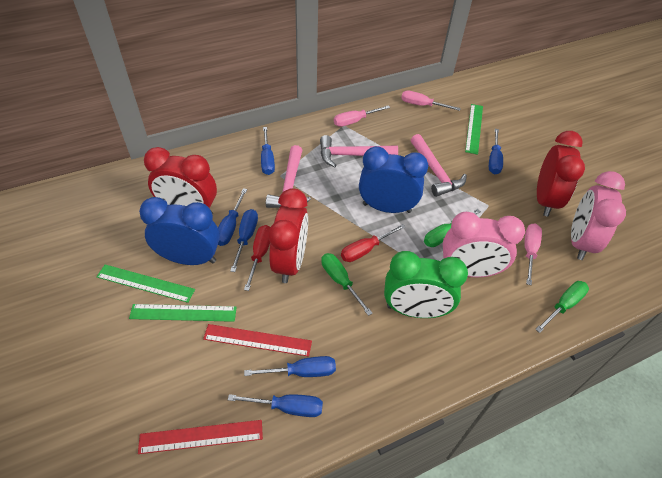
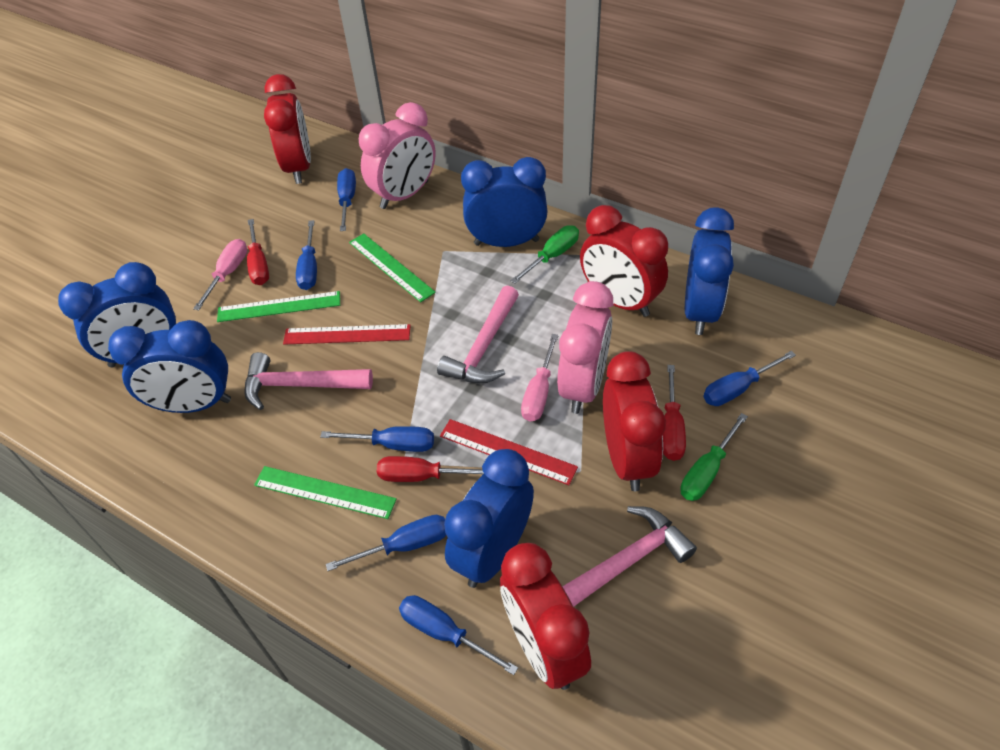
blue clock: [139,197,220,265] [359,146,428,213] = 2 -> [58,262,176,367] [108,320,231,413] [444,449,534,588] [461,157,548,247] [685,207,734,335] = 5
green clock: [384,251,468,318] = 1 -> none = 0
green screwdriver: [321,253,373,316] [424,209,481,247] [535,281,589,333] = 3 -> [510,225,579,284] [680,413,748,501] = 2
pink screwdriver: [334,105,390,127] [401,91,461,111] [525,224,542,285] = 3 -> [193,239,247,310] [521,334,559,422] = 2
red clock: [144,147,217,215] [268,188,308,283] [537,131,585,216] = 3 -> [264,74,311,184] [500,543,591,690] [580,205,668,317] [603,351,666,491] = 4
red screwdriver: [244,225,270,291] [341,224,405,262] = 2 -> [247,219,269,285] [377,456,484,482] [663,365,686,461] = 3

